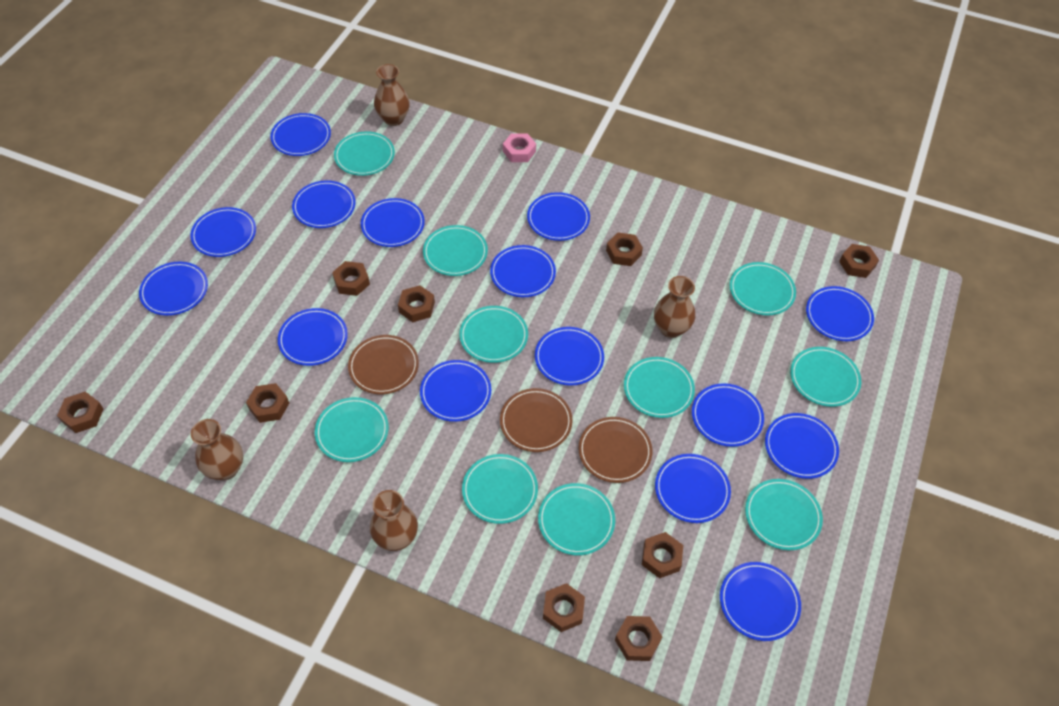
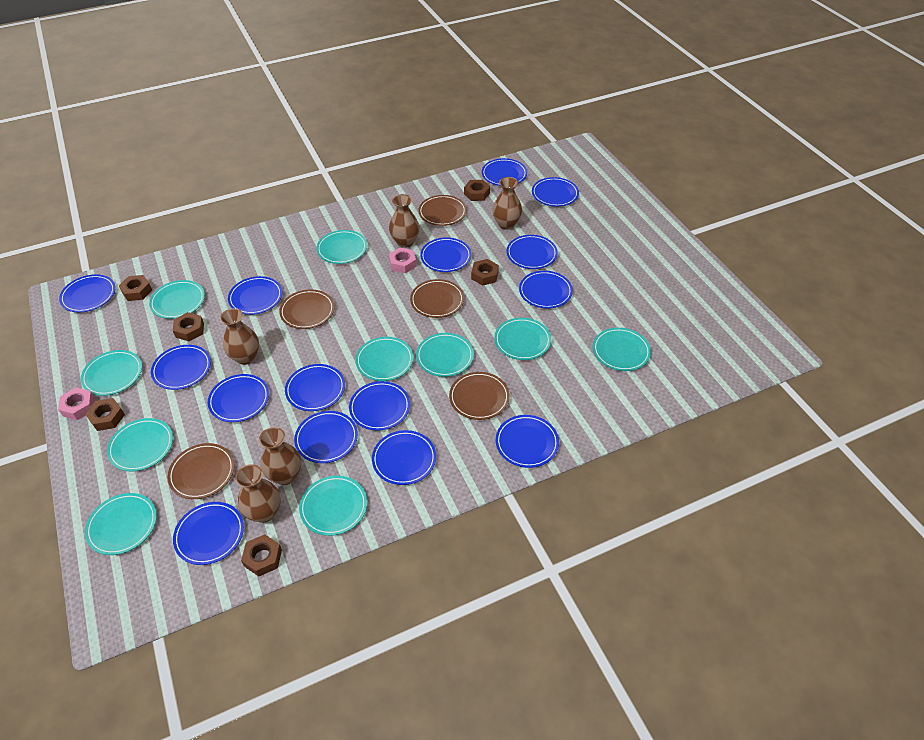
brown nut: [57,391,104,433] [246,383,289,423] [332,261,370,296] [398,285,435,322] [543,583,585,632] [606,233,643,266] [615,616,662,661] [642,532,683,578] [839,244,879,278] = 9 -> [85,398,125,431] [119,275,152,301] [173,312,204,341] [241,534,282,576] [464,180,490,201] [471,259,499,286] = 6
brown plate: [348,335,419,394] [500,388,573,452] [578,417,652,483] = 3 -> [167,443,234,499] [279,289,335,329] [410,279,464,318] [418,195,467,226] [449,372,510,420] = 5
brown vase: [191,419,243,480] [370,490,418,551] [374,64,410,126] [654,276,695,338] = 4 -> [220,308,259,365] [235,464,281,523] [259,427,301,485] [389,194,419,248] [492,177,522,230] = 5
pink nut: [503,133,536,162] = 1 -> [58,387,95,420] [389,248,416,273] = 2

